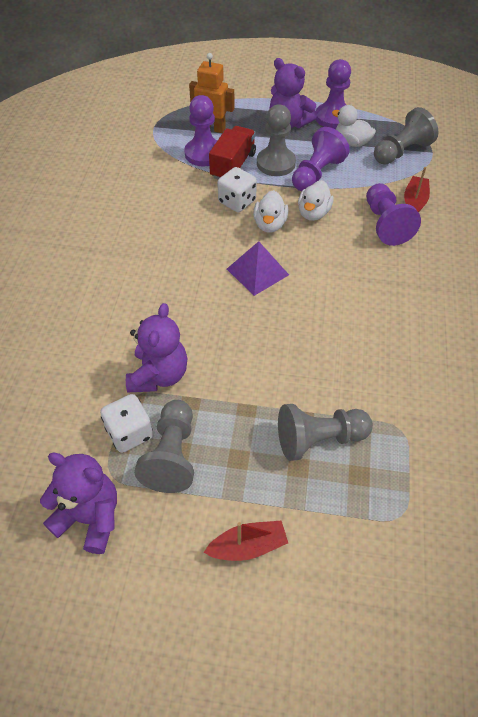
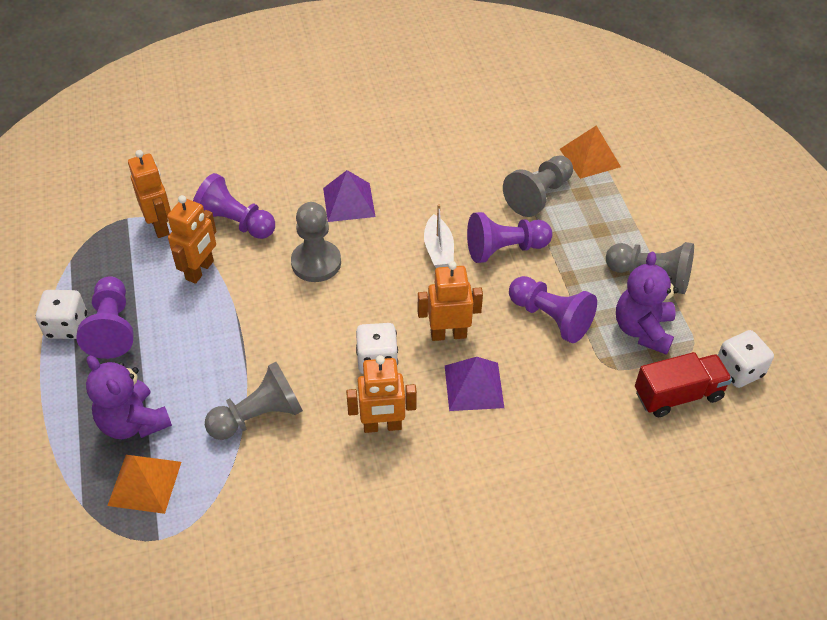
orange pyramid: none = 0 -> [107,455,181,514] [560,126,621,179] = 2
orange robot: [189,53,234,133] = 1 -> [128,150,171,238] [167,195,216,284] [346,355,417,433] [418,261,483,341] = 4
purple pyramid: [227,241,289,296] = 1 -> [323,170,376,222] [445,357,504,411] = 2
purple teddy bear: [40,453,117,554] [126,303,187,392] [270,58,317,128] = 3 -> [86,356,172,439] [616,252,679,355] = 2
red boat: [203,520,288,561] [404,167,430,212] = 2 -> none = 0
white boat: none = 0 -> [424,204,454,268] = 1
white dice: [100,394,153,453] [217,167,257,212] = 2 -> [36,290,87,339] [356,323,398,374] [718,330,774,388] = 3
white duck: [253,190,288,233] [298,180,334,221] [332,105,376,147] = 3 -> none = 0

